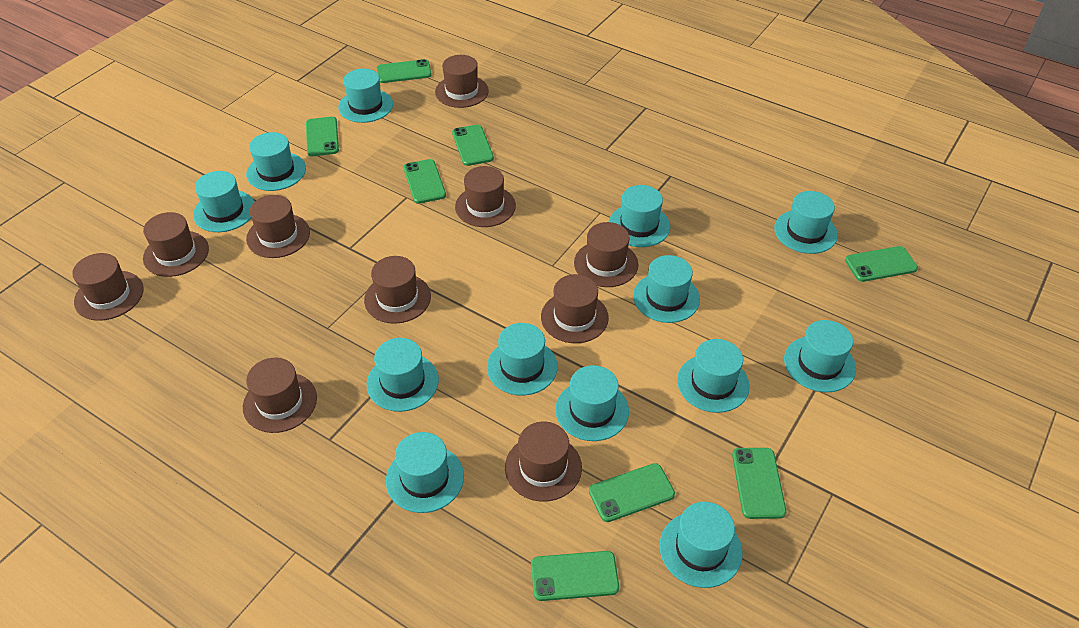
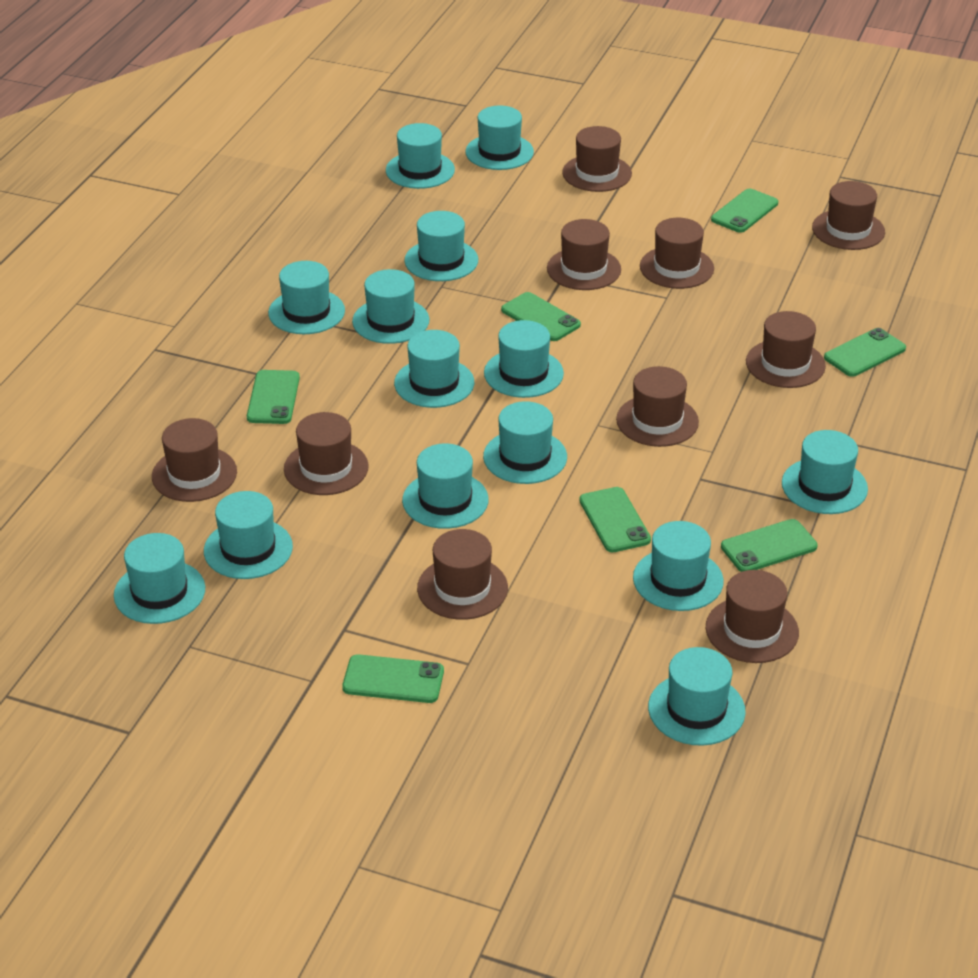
green phone: [306,117,339,156] [377,59,432,83] [404,159,446,204] [452,125,494,166] [531,551,619,601] [589,463,675,522] [732,448,786,519] [845,246,918,282] = 8 -> [247,370,300,424] [342,654,444,703] [501,292,581,341] [579,487,651,552] [711,189,778,233] [721,519,818,572] [824,328,906,377] = 7
turquoise hat: [193,171,255,232] [246,132,306,191] [338,69,393,123] [367,338,439,412] [386,432,464,513] [487,323,558,395] [555,365,629,441] [609,185,670,247] [633,255,700,323] [659,502,742,588] [677,339,750,413] [774,191,838,254] [784,320,856,392] = 13 -> [114,533,205,624] [204,491,293,579] [268,261,345,334] [352,269,429,344] [386,123,455,189] [394,330,474,408] [402,443,489,529] [404,211,478,281] [465,105,534,170] [483,401,567,484] [484,320,564,398] [633,521,724,611] [648,647,746,746] [782,430,868,514] = 14

